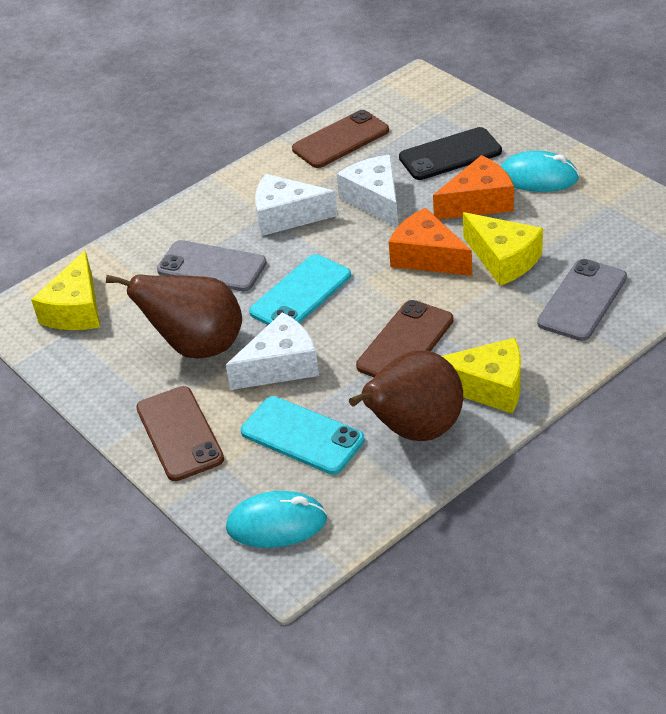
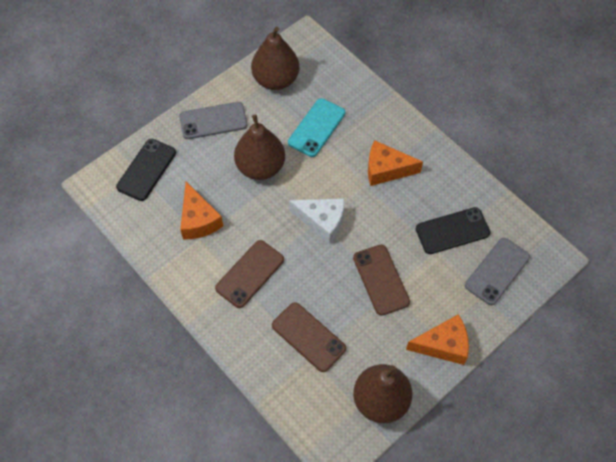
black phone: [399,127,502,180] = 1 -> [116,139,176,201] [416,207,490,254] = 2
brown pear: [106,274,242,359] [349,351,463,441] = 2 -> [234,115,285,180] [251,27,299,90] [353,364,413,423] = 3
orange cheese: [389,207,472,276] [433,155,514,220] = 2 -> [180,182,223,240] [368,140,423,186] [406,314,469,365] = 3
turquoise mouse: [226,491,327,548] [501,151,579,192] = 2 -> none = 0
turquoise phone: [241,396,365,474] [249,254,351,325] = 2 -> [288,98,345,157] = 1
white cheese: [226,312,319,390] [255,174,338,236] [337,155,398,227] = 3 -> [289,198,344,244] = 1
yellow cheese: [31,250,100,330] [442,338,521,414] [463,212,543,286] = 3 -> none = 0

